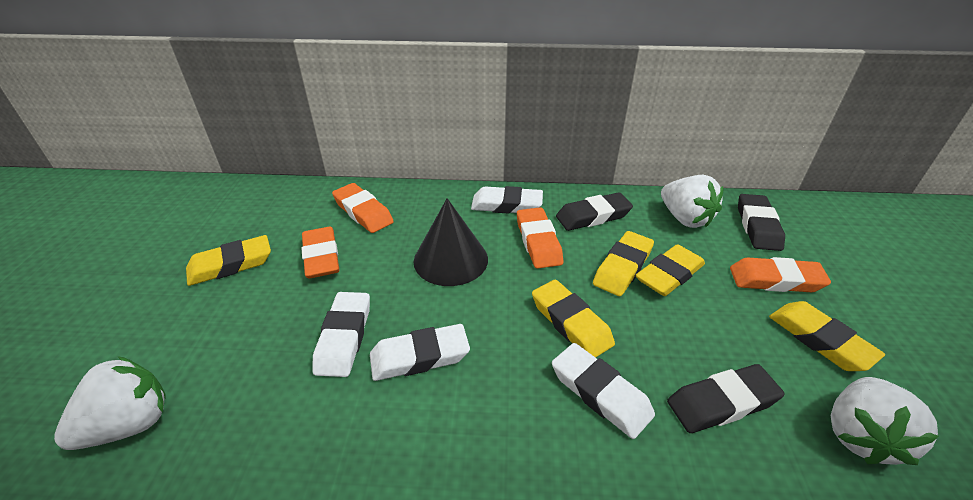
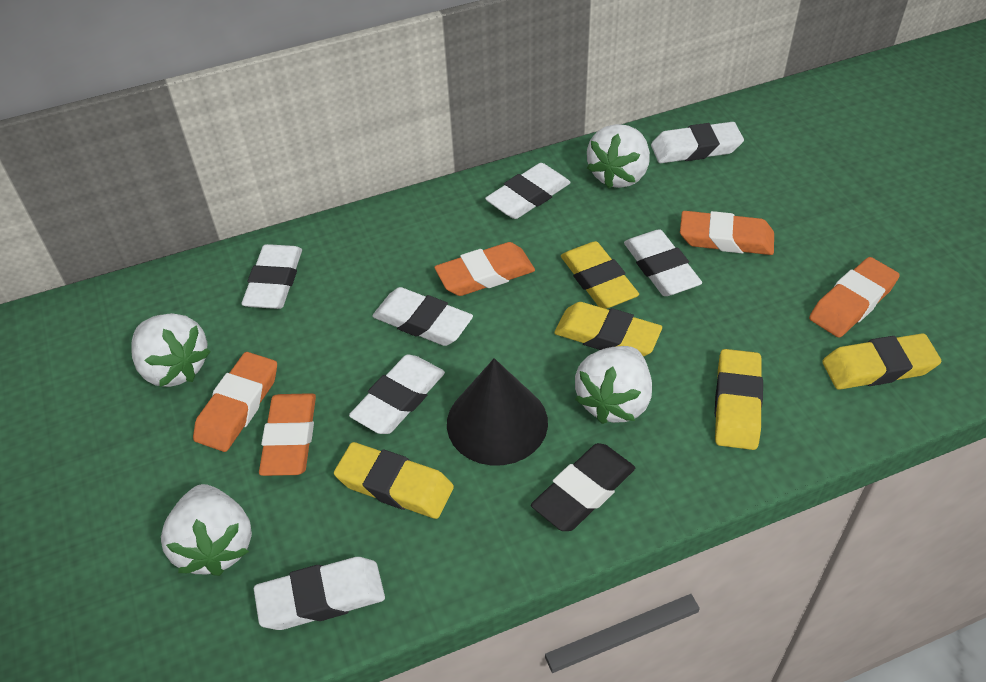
black eraser: [556,192,633,231] [667,364,785,433] [738,194,785,251] = 3 -> [531,443,635,531] = 1
orange eraser: [301,227,339,278] [332,183,394,233] [517,207,563,269] [730,257,831,292] = 4 -> [193,352,277,452] [259,393,316,476] [434,242,535,296] [680,211,774,255] [809,257,900,338] = 5
white eraser: [312,292,370,377] [370,324,470,381] [471,186,543,213] [552,343,655,439] = 4 -> [242,244,302,309] [254,557,385,630] [349,354,445,434] [372,287,473,346] [485,163,571,219] [624,229,702,296] [651,122,744,163] = 7
white strawberry: [54,356,166,450] [661,175,723,228] [831,377,939,465] = 3 -> [132,313,210,387] [161,484,252,576] [575,346,652,424] [587,124,650,189] = 4

